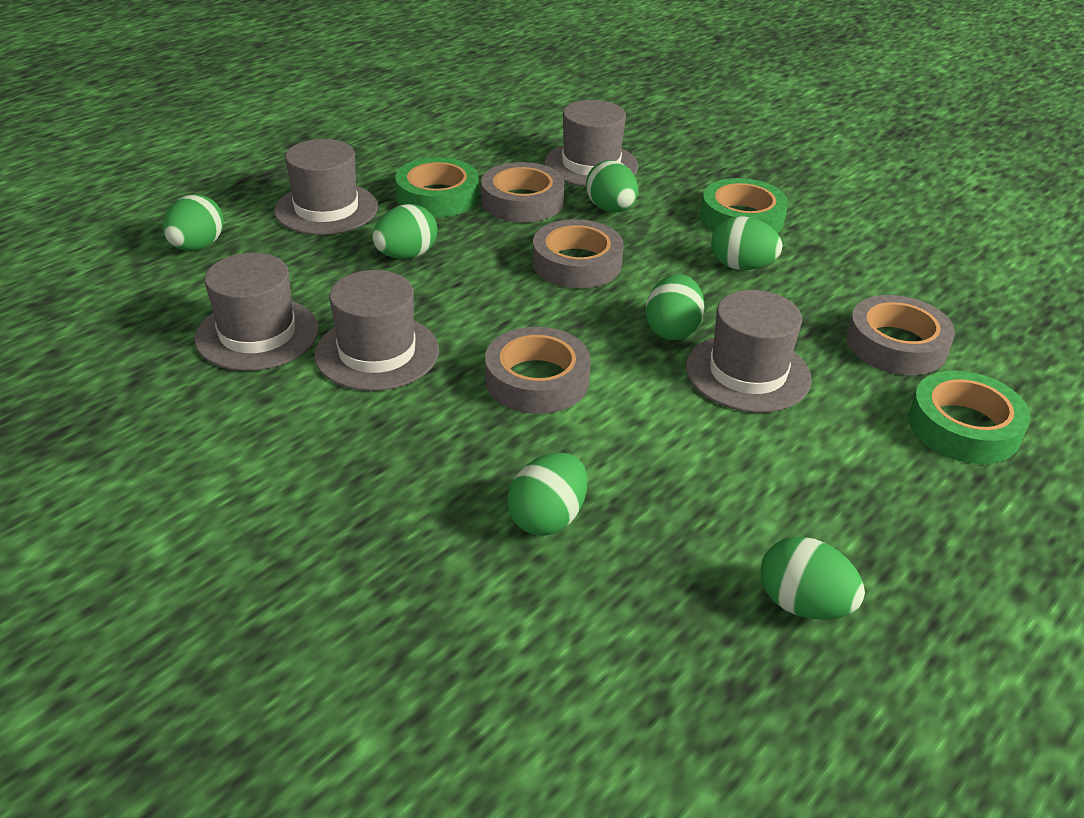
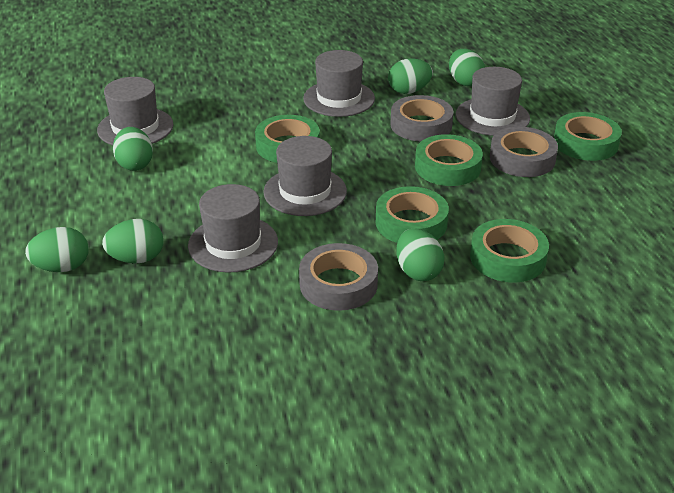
green egg: [163,194,224,251] [372,204,437,259] [507,452,587,536] [586,160,638,212] [646,274,705,340] [711,216,782,270] [761,536,865,620] = 7 -> [25,227,89,272] [102,219,164,264] [113,127,153,171] [388,58,433,94] [396,229,445,281] [449,49,485,86] = 6
green tape: [395,157,479,217] [700,178,788,234] [908,370,1031,464] = 3 -> [255,115,320,163] [376,186,449,243] [415,134,483,186] [470,219,549,283] [554,112,622,161] = 5
grey tape: [481,162,564,223] [485,327,591,414] [533,219,624,288] [846,295,955,375] = 4 -> [299,243,378,311] [390,95,453,142] [490,127,558,177] = 3

